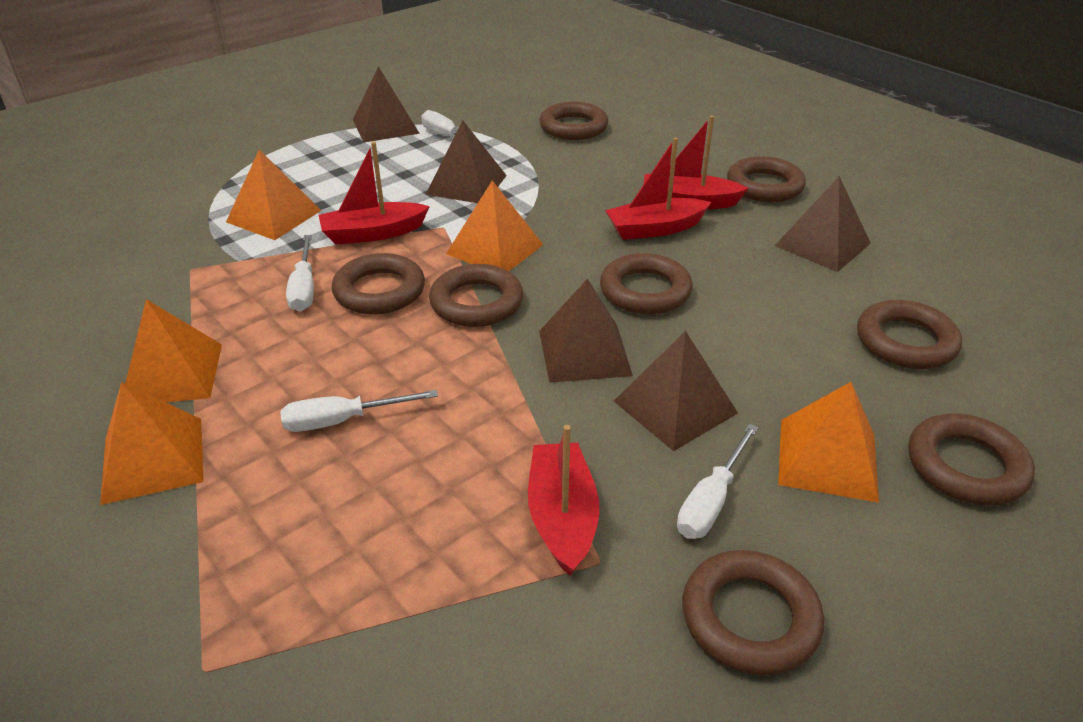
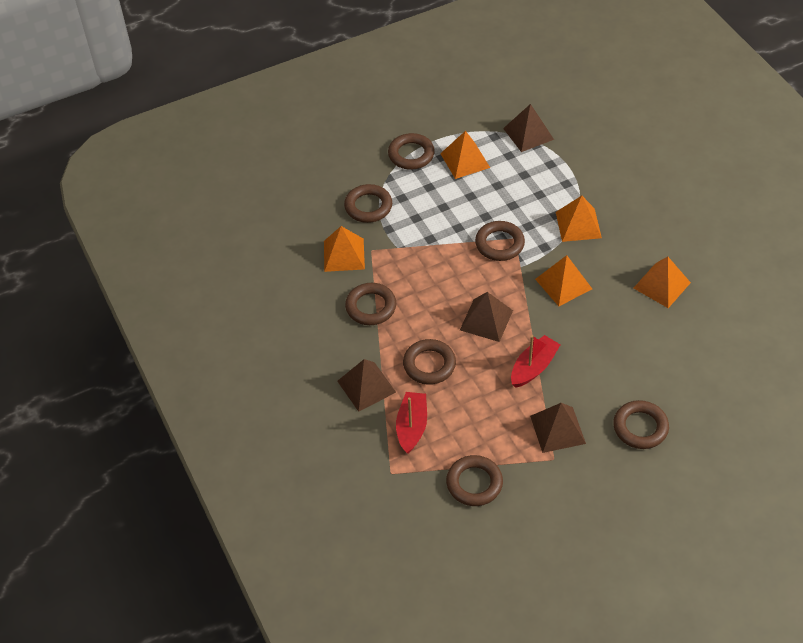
brown pyramid: [353,66,420,142] [425,121,507,203] [539,279,633,383] [614,331,738,451] [775,176,871,272] = 5 -> [337,359,396,412] [460,292,513,342] [503,104,554,152] [530,403,586,453] = 4
brown ring: [332,253,425,315] [429,264,523,327] [539,102,608,140] [600,253,693,315] [682,550,825,676] [727,156,806,202] [857,300,962,369] [908,413,1035,506] = 8 -> [344,184,392,223] [345,283,396,325] [388,133,435,170] [403,339,456,385] [446,455,503,506] [475,221,525,261] [613,400,669,449] = 7
red boat: [319,142,430,245] [528,425,599,576] [605,138,711,240] [644,116,749,209] = 4 -> [396,392,427,454] [511,335,560,388] = 2
white screwdriver: [280,390,438,432] [286,235,314,312] [421,110,489,149] [677,424,758,539] = 4 -> none = 0

